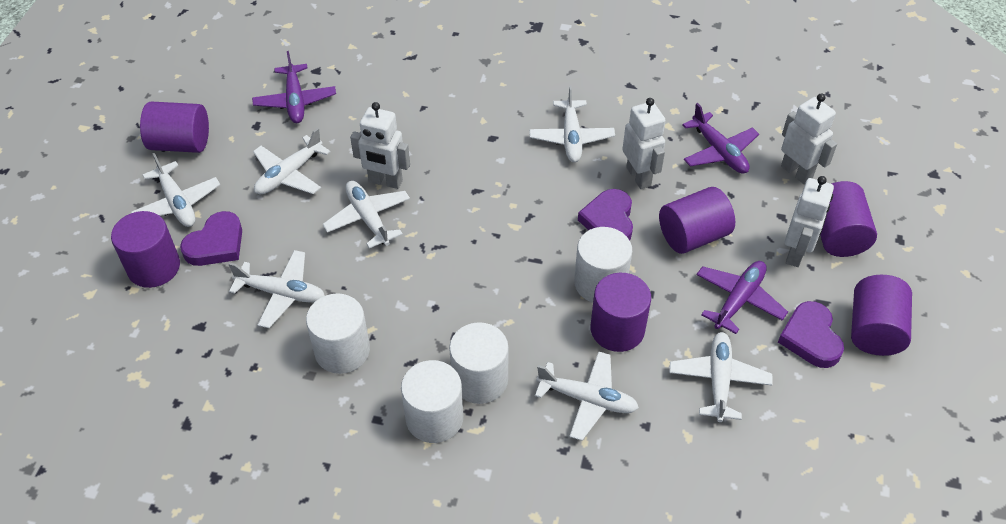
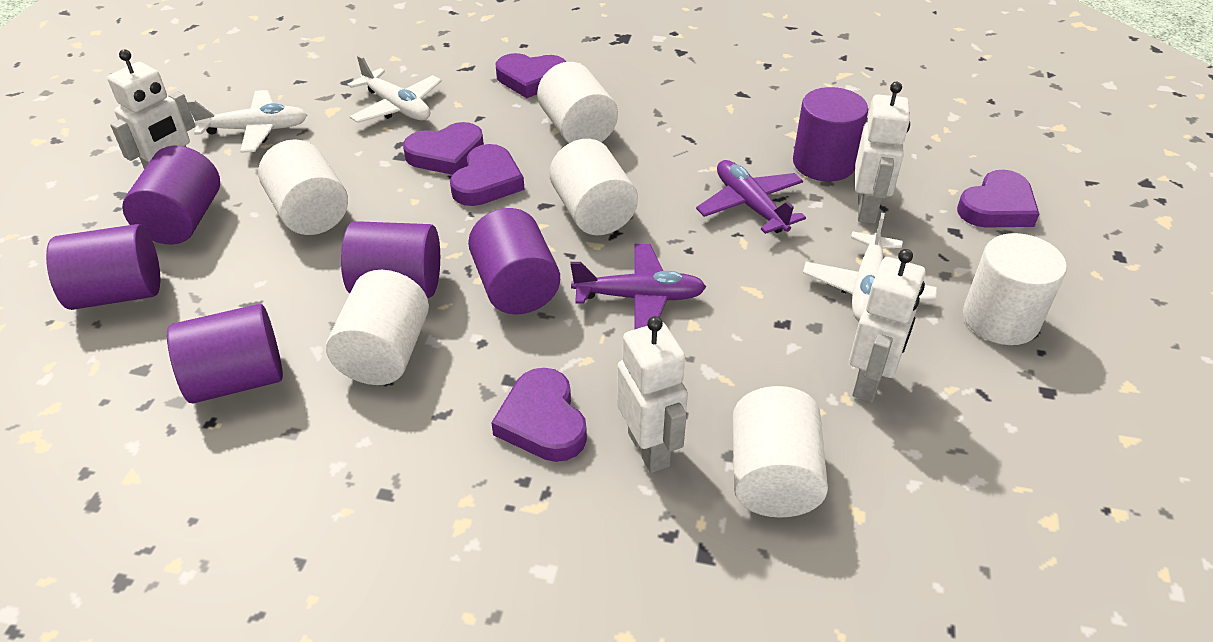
purple heart: [180,211,242,266] [578,189,633,240] [778,301,844,368] = 3 -> [403,122,484,175] [450,144,525,206] [491,368,587,462] [495,53,567,98] [957,170,1039,228] = 5
purple plane: [252,51,336,123] [682,103,759,173] [696,261,788,334] = 3 -> [570,244,706,329] [696,160,806,234] = 2
white cylinder: [306,293,370,374] [401,360,463,443] [449,322,508,404] [574,227,632,303] = 4 -> [258,139,348,235] [326,270,429,385] [537,62,618,143] [549,139,638,235] [733,386,828,518] [963,233,1067,345] = 6
white plane: [131,153,220,227] [228,250,325,328] [253,128,330,194] [323,181,410,248] [529,85,615,162] [535,351,639,441] [669,332,773,422] = 7 -> [187,90,307,153] [347,55,442,123] [803,213,937,321] = 3

